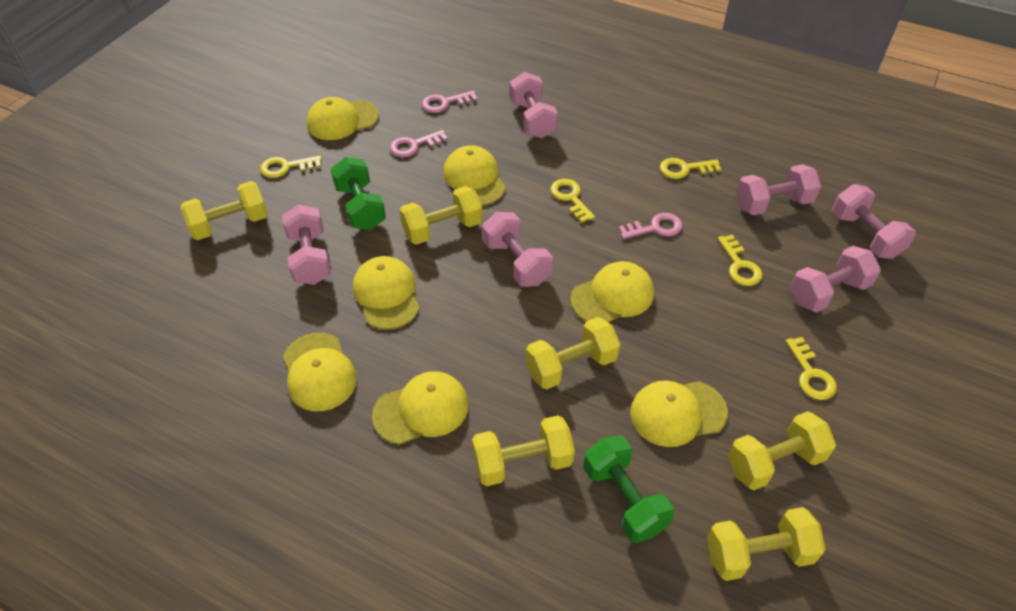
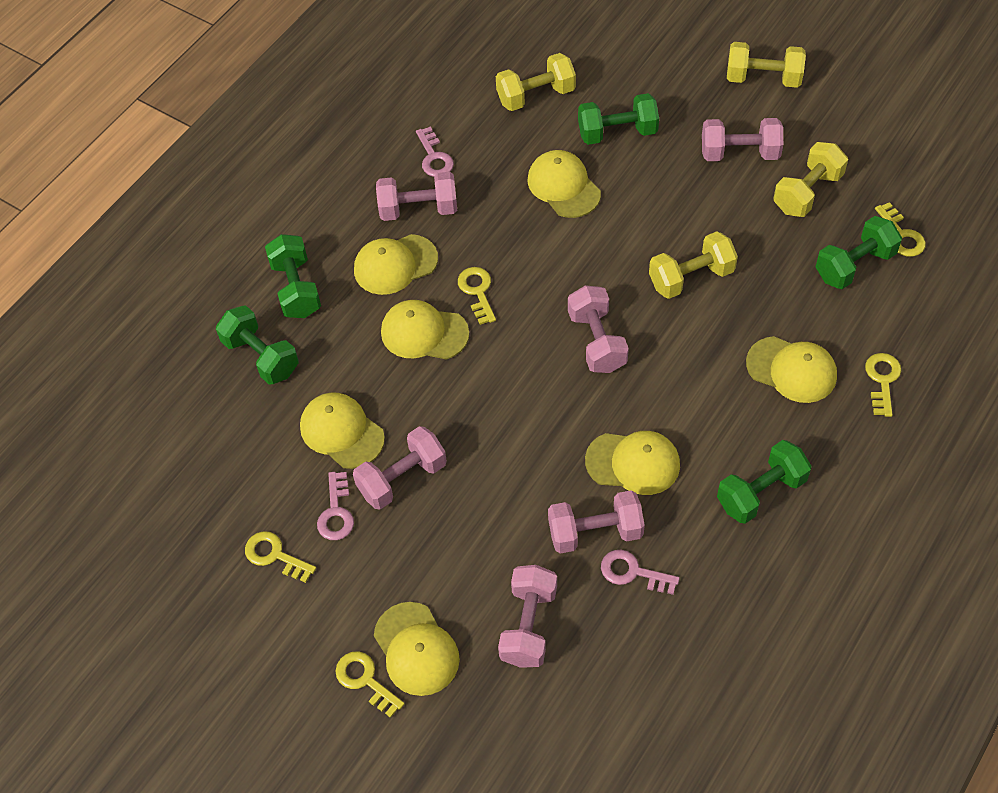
green dumbbell: [331,157,386,230] [583,435,674,543] = 2 -> [216,305,299,385] [265,234,321,318] [578,93,659,145] [717,440,812,524] [816,216,902,289] = 5
yellow dumbbell: [181,181,268,240] [400,186,483,245] [472,415,575,486] [526,317,620,389] [707,507,826,581] [728,411,836,490] = 6 -> [496,53,576,111] [649,231,738,299] [727,42,806,88] [773,142,848,217] = 4

